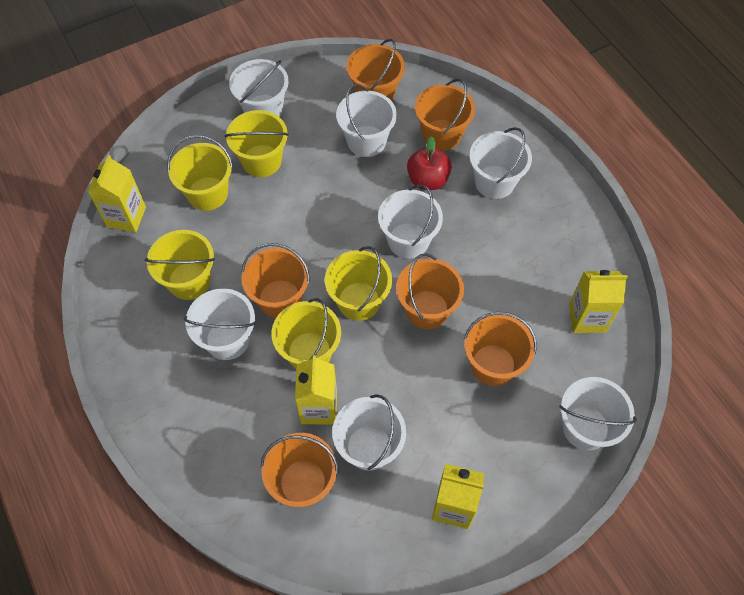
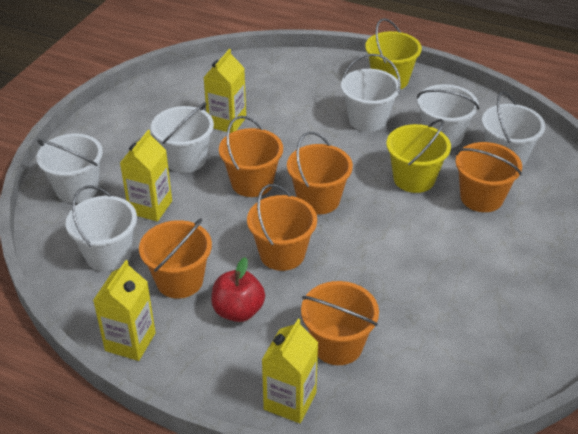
white bucket: [184,289,256,360] [229,59,289,117] [332,394,406,471] [336,84,397,157] [378,184,443,259] [469,127,532,199] [559,377,637,450] = 7 -> [37,134,103,203] [66,185,137,271] [151,102,214,173] [341,54,401,132] [417,84,479,148] [482,92,545,167] = 6
yellow bucket: [145,230,215,300] [167,135,233,211] [225,110,289,177] [271,298,341,369] [325,246,392,321] = 5 -> [365,18,422,89] [386,119,451,193] = 2

